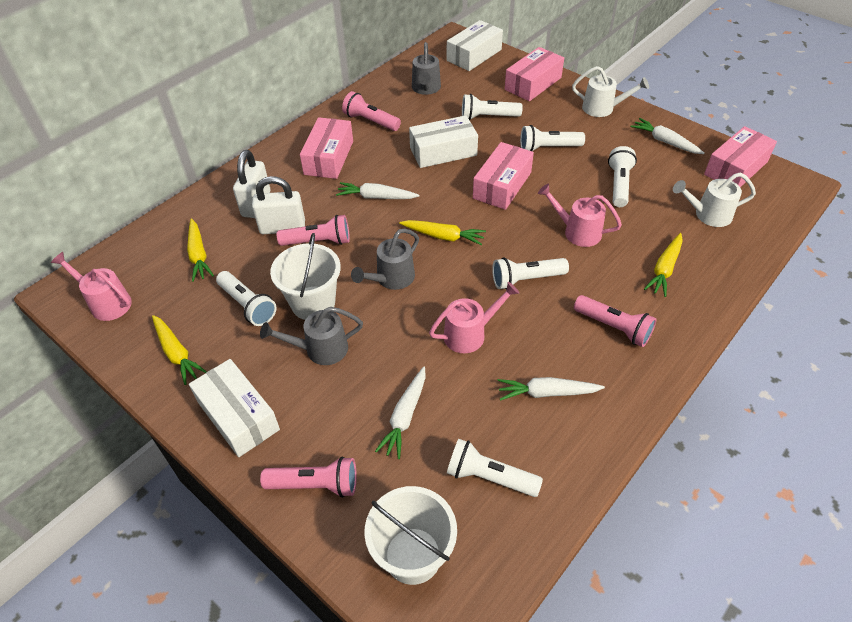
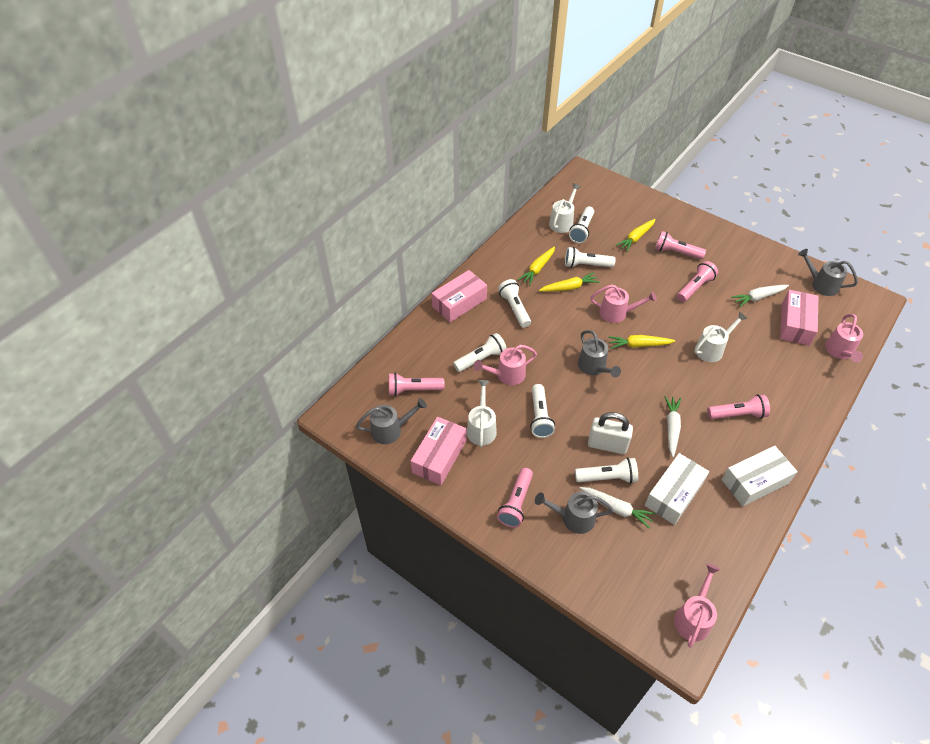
grey watering can: [260,307,363,365] [351,228,419,290] [412,42,441,95] = 3 -> [356,398,427,444] [535,491,613,534] [578,330,621,378] [798,249,858,296] = 4
pink box: [300,117,353,179] [473,142,534,210] [505,47,564,101] [704,126,777,187] = 4 -> [411,417,466,485] [432,270,487,322] [780,290,818,346] = 3
pink flashlight: [260,456,357,498] [277,215,350,246] [342,91,401,131] [574,295,656,347] = 4 -> [389,372,445,396] [497,468,533,528] [655,231,706,260] [677,261,718,302] [707,394,770,419] = 5
pink watering can: [51,252,132,321] [429,282,519,353] [538,184,622,247] = 3 -> [474,345,537,385] [590,285,657,323] [674,563,720,648] [825,314,863,362] = 4
white box: [189,359,280,457] [409,115,478,168] [447,20,503,71] = 3 -> [645,453,709,525] [722,446,798,506] = 2
white bucket: [270,233,341,320] [364,486,457,585] = 2 -> none = 0
white carrot: [336,182,419,199] [375,367,426,459] [498,377,605,401] [631,118,704,154] = 4 -> [580,487,656,529] [664,396,681,457] [731,285,789,307] = 3
white padlock: [233,150,270,218] [252,176,305,234] = 2 -> [588,412,633,454] = 1
white watering can: [572,66,649,117] [673,172,756,227] = 2 -> [467,380,497,447] [549,183,581,233] [694,312,748,362] = 3

